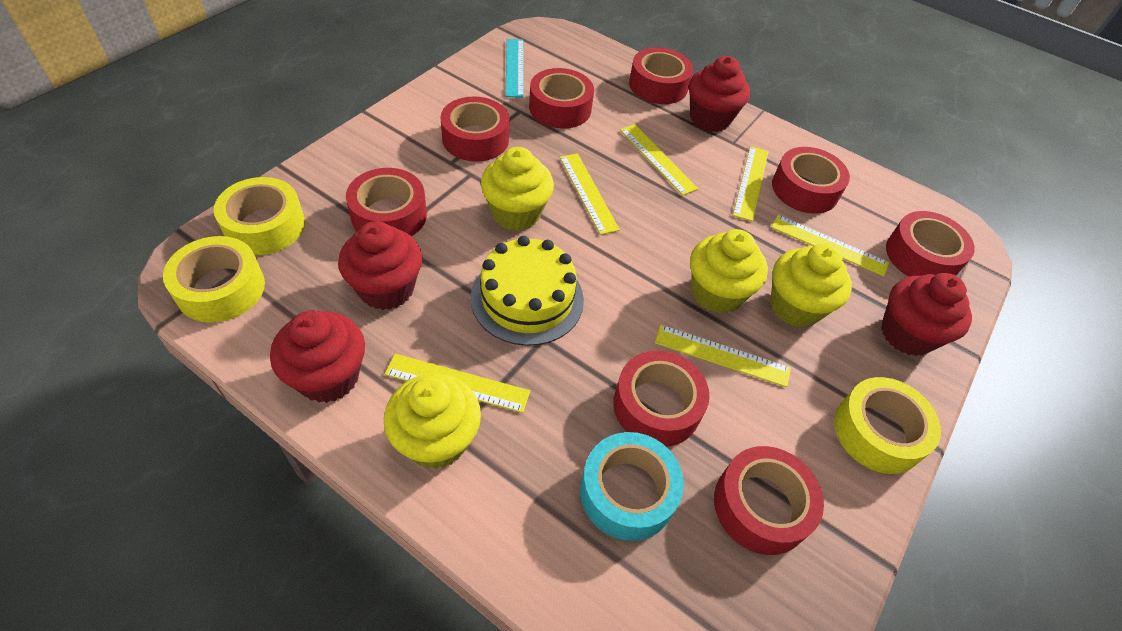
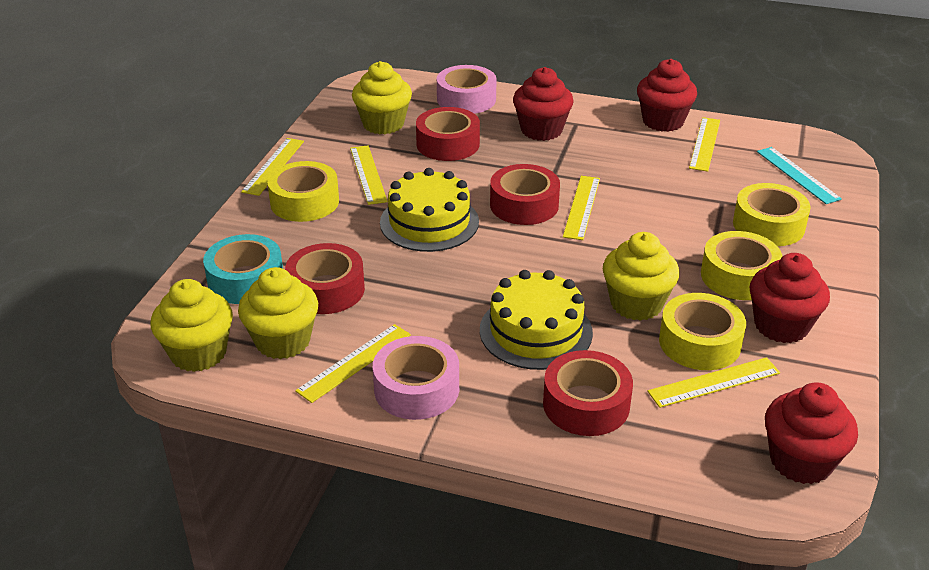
pink tape: none = 0 -> [373,336,459,420] [437,65,497,114] = 2
red tape: [346,168,427,236] [440,96,509,162] [529,68,594,129] [613,350,710,447] [629,47,693,104] [714,446,824,555] [772,147,850,214] [886,211,975,277] = 8 -> [285,243,365,314] [416,107,480,161] [490,164,560,225] [543,350,633,436] = 4
yellow cake: [471,236,584,346] = 1 -> [380,168,479,252] [480,270,593,370] = 2
yellow tape: [163,236,265,323] [214,177,305,255] [834,377,941,474] = 3 -> [267,161,339,222] [659,293,746,370] [701,231,782,300] [733,183,810,246] = 4

